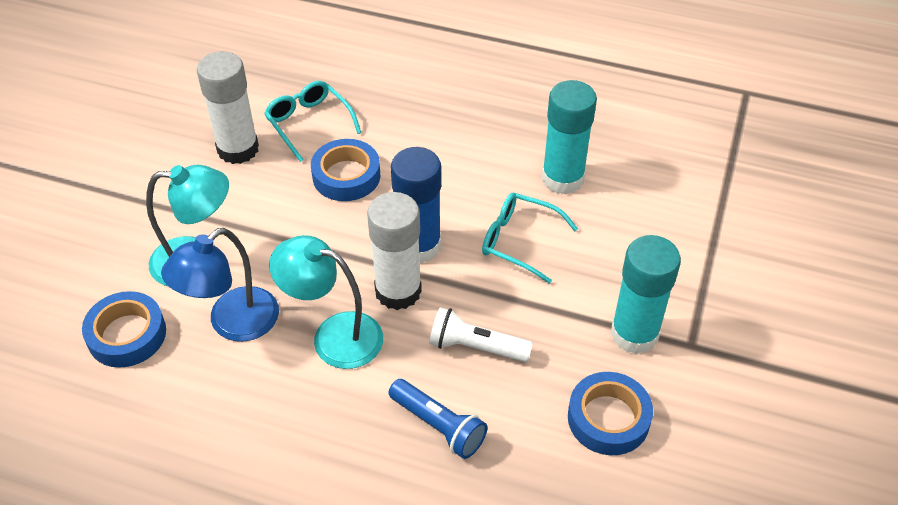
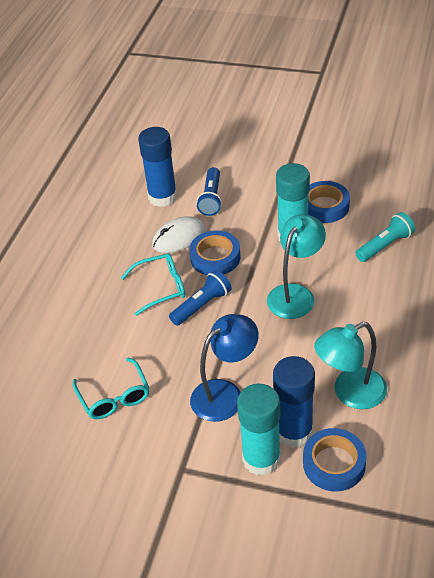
blue flashlight: [388,379,487,459] = 1 -> [169,270,232,326] [196,167,222,216] = 2
blue glue stick: [391,147,441,263] = 1 -> [138,127,177,207] [273,356,315,448] = 2
turquoise flashlight: none = 0 -> [355,212,415,262] = 1
white flashlight: [429,307,533,362] = 1 -> none = 0
white glue stick: [197,51,259,164] [367,192,422,310] = 2 -> none = 0
white mouse: none = 0 -> [152,216,205,253] = 1

